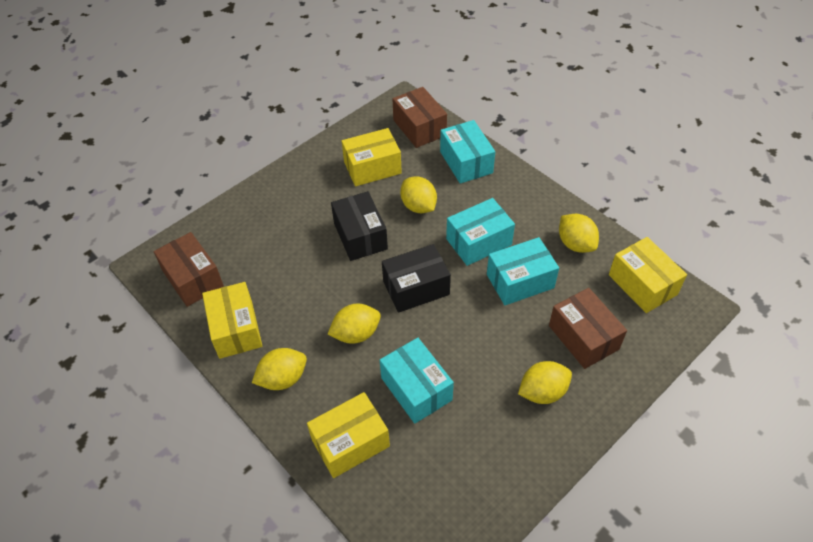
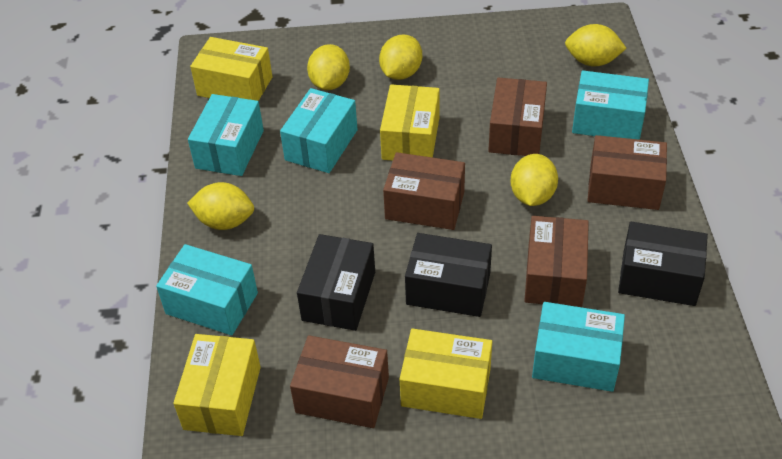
black box: [331,191,388,261] [382,244,451,313] = 2 -> [297,234,375,331] [405,233,492,317] [618,222,708,306] = 3
brown box: [154,232,224,307] [392,87,447,148] [549,288,627,369] = 3 -> [290,335,389,428] [383,152,465,230] [488,78,547,156] [524,216,589,307] [587,135,667,210] = 5
turquoise box: [380,338,454,424] [440,120,495,184] [446,198,515,266] [487,237,559,305] = 4 -> [156,244,258,335] [188,94,264,176] [280,88,358,173] [532,302,625,392] [572,70,649,140] = 5

